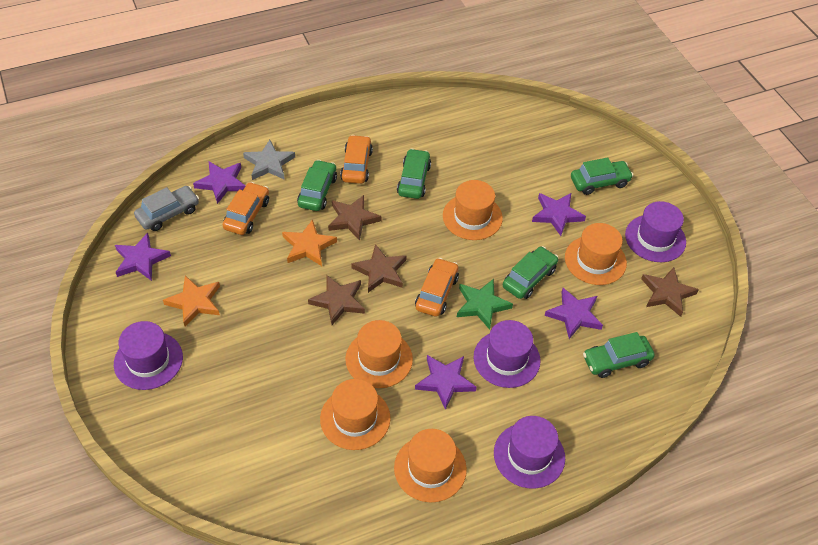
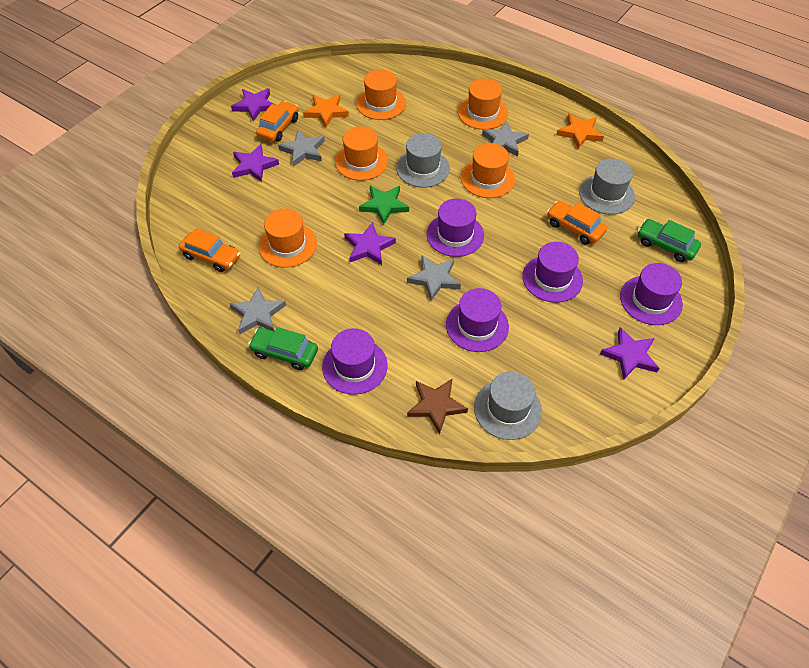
brown star: [308,275,365,325] [328,195,381,241] [351,244,407,293] [641,267,699,317] = 4 -> [407,378,468,434] = 1
green car: [297,160,337,211] [397,149,431,199] [503,246,558,299] [571,158,634,195] [583,332,655,378] = 5 -> [248,327,318,370] [637,219,701,262] = 2
grey car: [134,186,199,231] = 1 -> none = 0
grey hat: none = 0 -> [396,133,450,188] [474,371,542,440] [579,159,635,215] = 3
grey star: [243,140,295,180] = 1 -> [230,287,286,334] [278,130,325,167] [407,255,461,301] [482,121,529,157] = 4
purple hat: [114,321,183,390] [474,320,540,388] [494,416,565,489] [625,201,686,262] = 4 -> [322,328,388,395] [427,198,484,257] [446,288,509,352] [522,242,583,303] [620,263,683,325] = 5
purple star: [115,233,171,281] [193,161,245,204] [415,355,476,410] [532,193,586,236] [545,288,603,339] = 5 -> [231,88,275,121] [232,144,279,182] [344,222,396,265] [600,327,659,380] = 4

